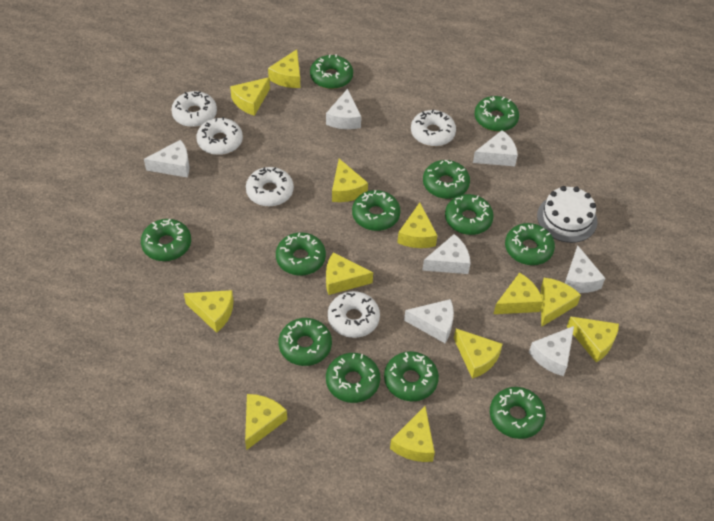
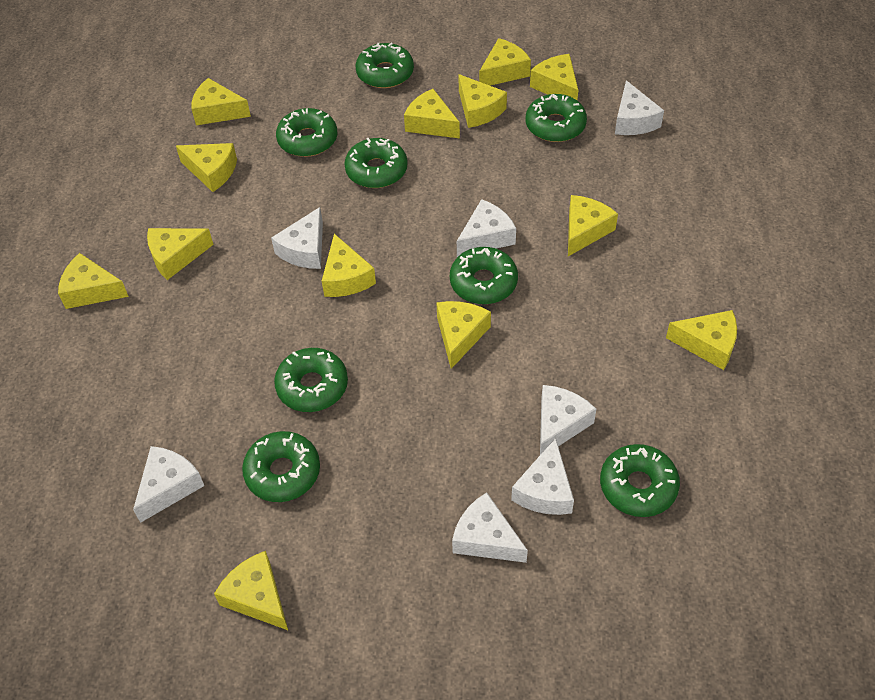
green donut: [141,219,191,261] [276,232,326,276] [279,318,332,366] [310,54,353,89] [326,353,380,403] [352,190,401,231] [384,351,439,401] [423,160,470,199] [445,194,494,235] [474,96,519,132] [490,387,546,439] [505,223,555,265] = 12 -> [242,431,320,502] [274,348,348,412] [276,108,337,157] [344,138,408,188] [355,43,414,88] [450,247,518,304] [526,94,587,142] [600,444,680,517] = 8
white cake: [537,186,597,243] = 1 -> none = 0
white donut: [171,91,217,127] [196,117,243,155] [246,167,294,207] [328,291,380,338] [411,109,456,146] = 5 -> none = 0
yellow cheese: [184,290,234,333] [230,77,270,116] [245,394,287,450] [268,49,300,88] [326,252,373,295] [332,159,368,202] [390,406,435,462] [397,203,437,248] [454,329,503,379] [494,272,543,314] [541,278,581,327] [567,316,619,363] = 12 -> [58,253,129,309] [147,228,214,280] [176,143,237,192] [191,78,251,125] [214,551,288,630] [322,234,376,297] [404,89,460,138] [436,301,491,369] [458,74,507,128] [479,38,531,86] [530,54,578,100] [568,195,618,256] [666,310,737,370] = 13

